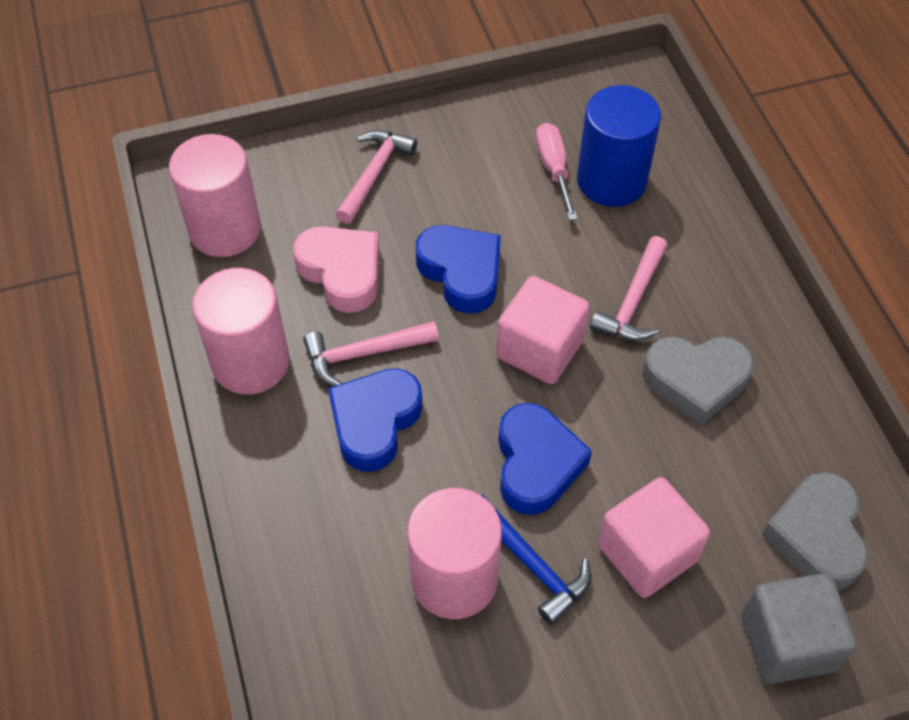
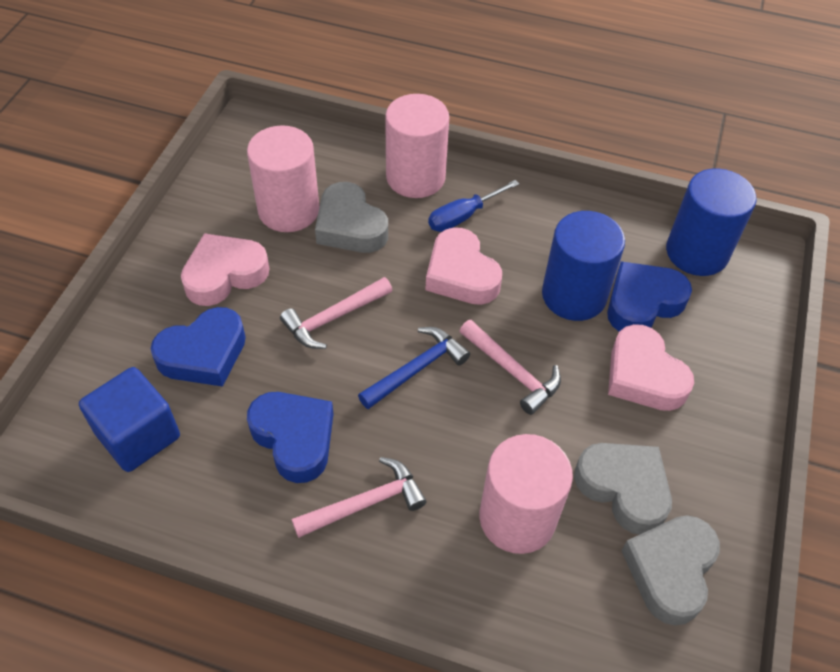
blue cube: none = 0 -> [79,367,180,472] = 1
blue cylinder: [577,85,661,207] = 1 -> [542,211,625,321] [666,168,757,276] = 2
blue screwdriver: none = 0 -> [428,180,519,232] = 1
grey cube: [741,573,857,684] = 1 -> none = 0
grey heart: [643,337,754,425] [762,472,868,590] = 2 -> [315,182,388,253] [574,443,672,535] [621,515,720,626] = 3
pink cube: [496,276,590,384] [598,477,710,598] = 2 -> none = 0
pink heart: [293,226,379,313] = 1 -> [181,233,270,306] [425,227,502,305] [608,324,694,411] = 3
pink screwdriver: [536,123,578,220] = 1 -> none = 0

